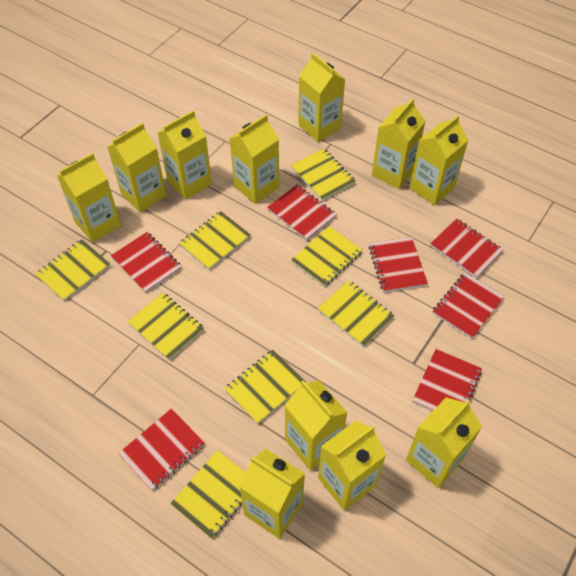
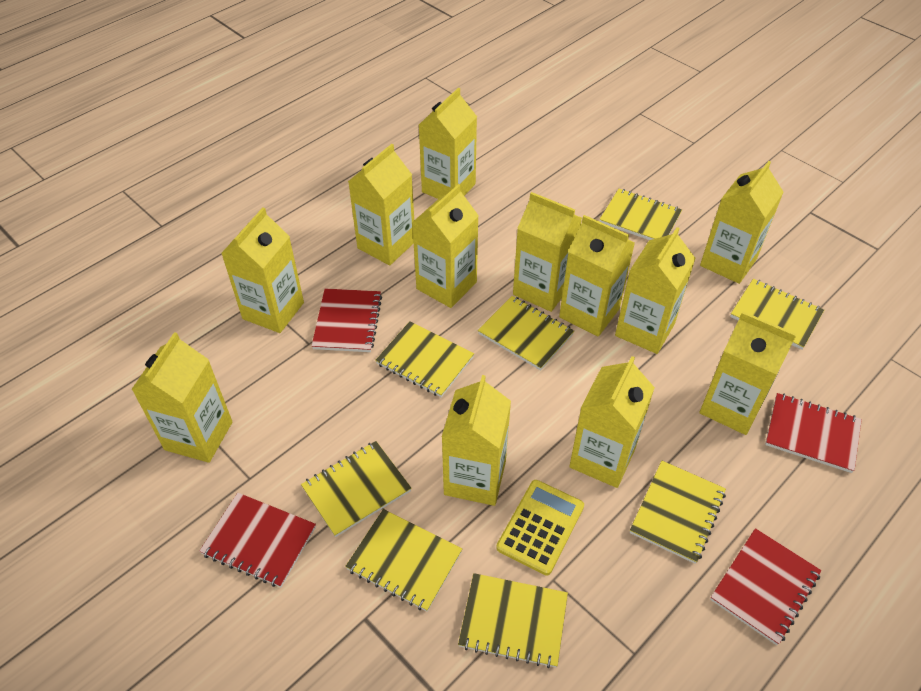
red notebook: [111,232,182,293] [118,409,205,491] [267,185,337,240] [369,237,428,292] [412,349,482,411] [430,218,503,278] [432,273,505,339] = 7 -> [199,493,316,587] [312,289,382,352] [710,528,821,645] [765,393,862,473] = 4
yellow calculator: none = 0 -> [496,480,584,575] = 1
yellow carton: [57,153,121,242] [107,123,166,212] [157,111,212,199] [230,115,279,204] [239,449,305,539] [284,380,348,470] [298,53,345,142] [318,420,386,511] [372,98,426,189] [406,397,482,488] [409,115,468,205] = 11 -> [131,332,232,463] [221,208,304,333] [348,144,414,265] [412,184,479,308] [419,88,477,199] [442,375,511,506] [513,192,582,312] [559,215,635,336] [569,356,655,488] [615,227,696,354] [699,311,797,435] [700,161,783,284] = 12

